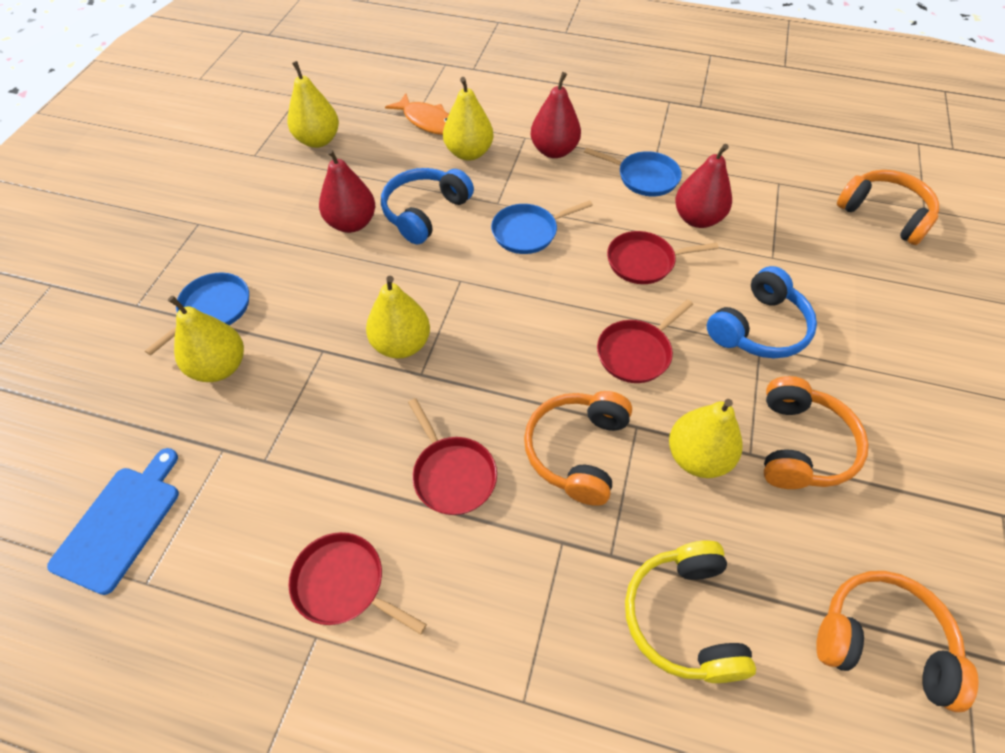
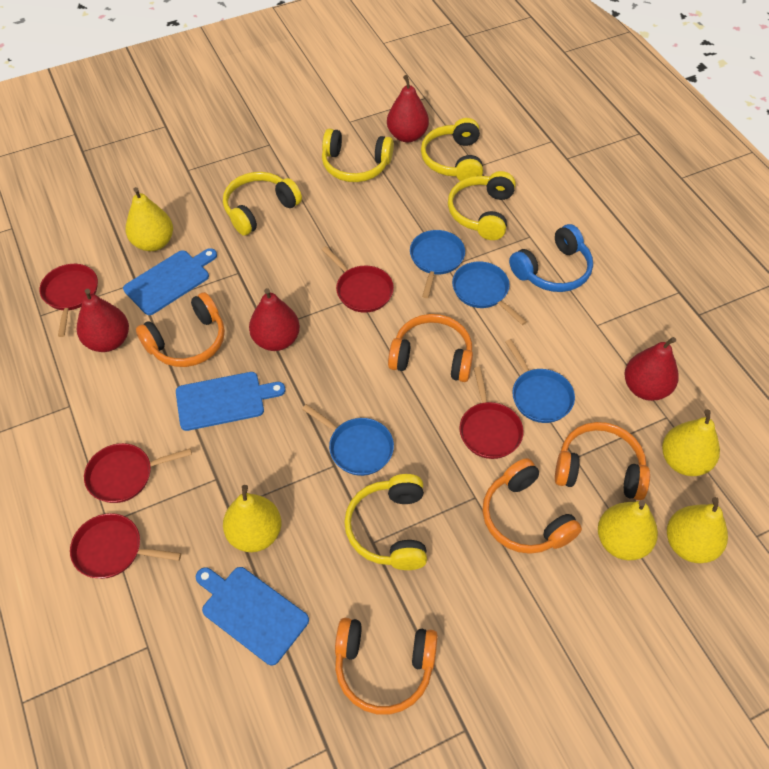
blue cutting board: [47,448,179,595] = 1 -> [123,248,217,315] [176,372,285,431] [196,567,309,665] = 3
blue headphones: [381,168,474,245] [707,266,817,358] = 2 -> [509,224,593,292] = 1
blue pan: [145,273,249,355] [491,200,593,254] [584,147,682,196] = 3 -> [302,404,394,476] [410,230,465,298] [452,261,527,325] [506,339,575,423] = 4
orange fish: [385,93,449,135] = 1 -> none = 0
orange headphones: [524,391,632,506] [764,376,869,489] [816,571,979,712] [837,170,939,245] = 4 -> [136,292,225,367] [335,618,438,715] [388,314,473,382] [483,458,582,554] [555,422,650,500] = 5
red pan: [288,532,427,634] [408,398,497,515] [597,299,693,383] [607,231,719,284] = 4 -> [39,264,98,337] [70,513,181,579] [84,443,192,503] [322,246,394,313] [459,367,524,459] = 5
red pear: [319,149,375,233] [531,72,581,158] [675,144,732,228] = 3 -> [77,289,129,352] [249,288,300,351] [387,75,429,142] [624,337,679,401] = 4
yellow headphones: [625,540,756,683] = 1 -> [223,172,302,236] [322,129,394,182] [344,474,427,570] [421,118,483,181] [448,171,516,240] = 5

